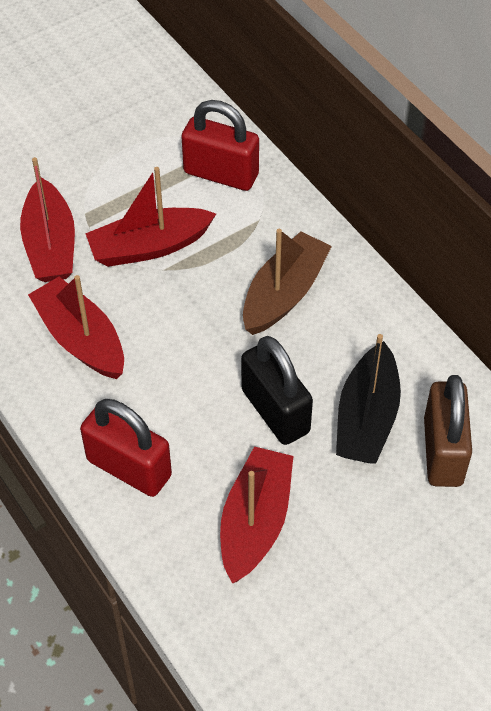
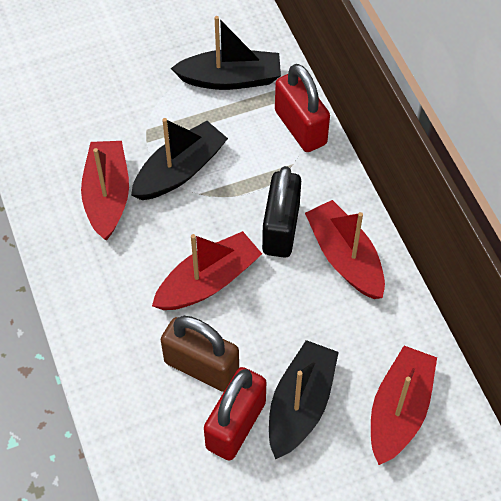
black boat: [336,334,401,464] = 1 -> [131,118,228,200] [171,16,281,90] [269,340,339,459] = 3
brown boat: [243,229,332,335] = 1 -> none = 0

